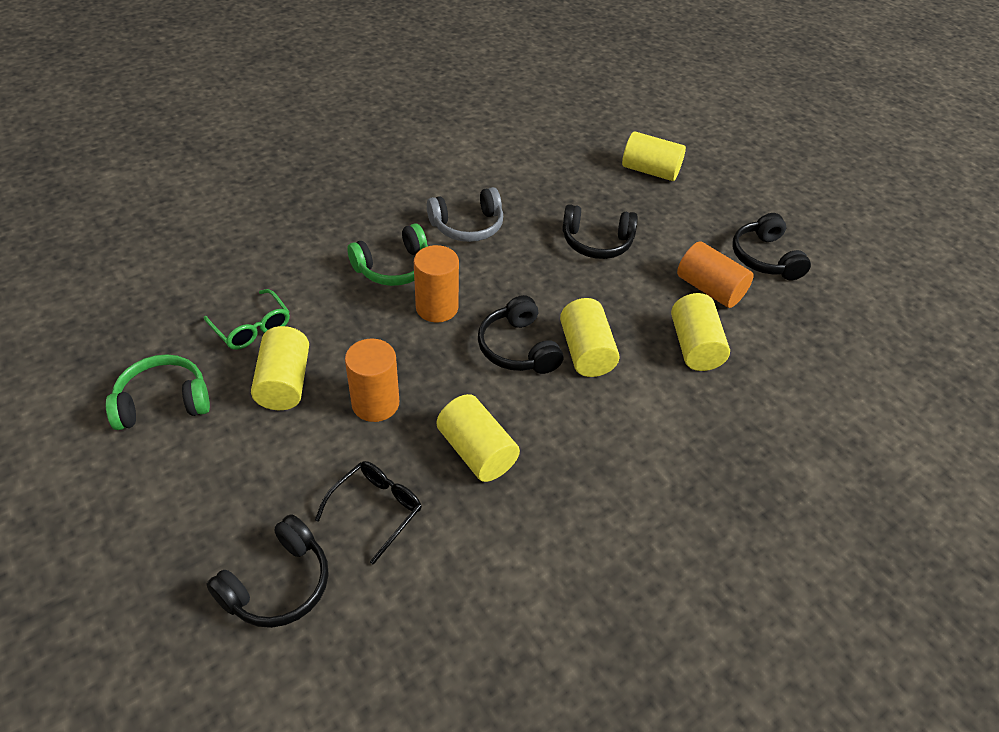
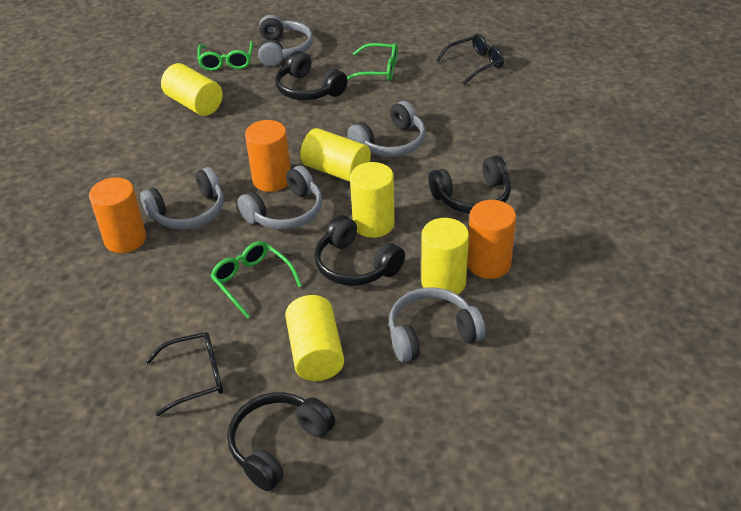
black glasses: [315,461,422,565] = 1 -> [146,332,223,416] [436,34,504,84] = 2
green glasses: [204,289,290,350] = 1 -> [197,41,253,71] [210,241,302,319] [347,43,398,81] = 3
green headphones: [106,354,210,430] [347,223,428,286] = 2 -> none = 0
grey headphones: [427,187,503,242] = 1 -> [140,167,224,229] [237,166,322,230] [258,15,313,66] [347,101,426,157] [389,287,485,362] = 5

